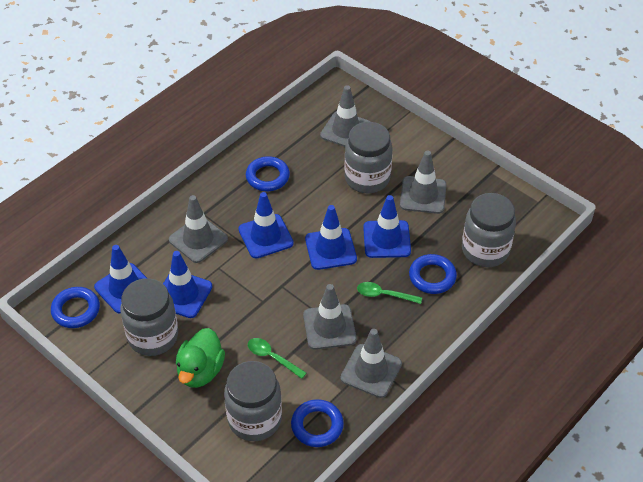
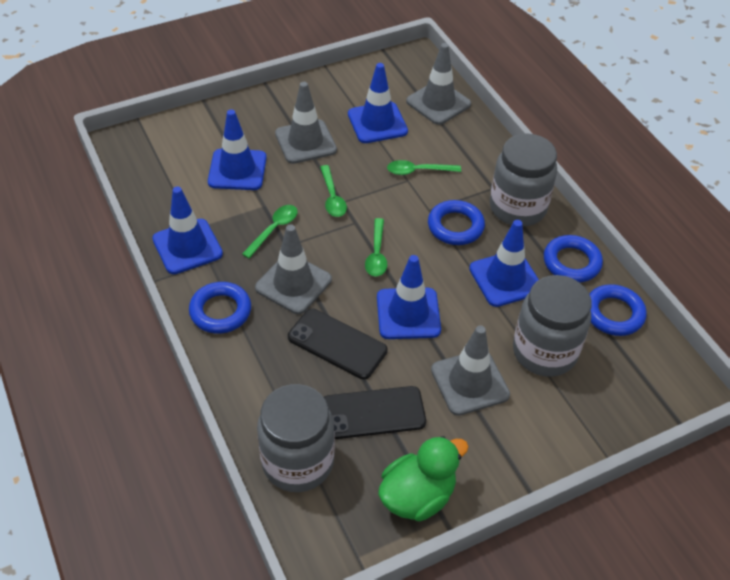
black phone: none = 0 -> [288,309,388,379] [324,386,426,439] = 2
green spoon: [248,338,306,379] [357,282,422,304] = 2 -> [242,205,298,258] [320,165,347,217] [365,218,387,277] [387,160,461,175] = 4
grey jar: [120,278,178,356] [224,361,282,441] [344,122,392,193] [462,193,516,267] = 4 -> [257,384,335,492] [490,134,557,226] [513,275,592,377] = 3
grey traffic cone: [169,195,228,263] [303,284,357,350] [320,85,371,147] [341,329,402,398] [400,151,447,214] = 5 -> [255,224,332,314] [275,82,337,164] [406,43,471,125] [431,325,510,416] = 4

